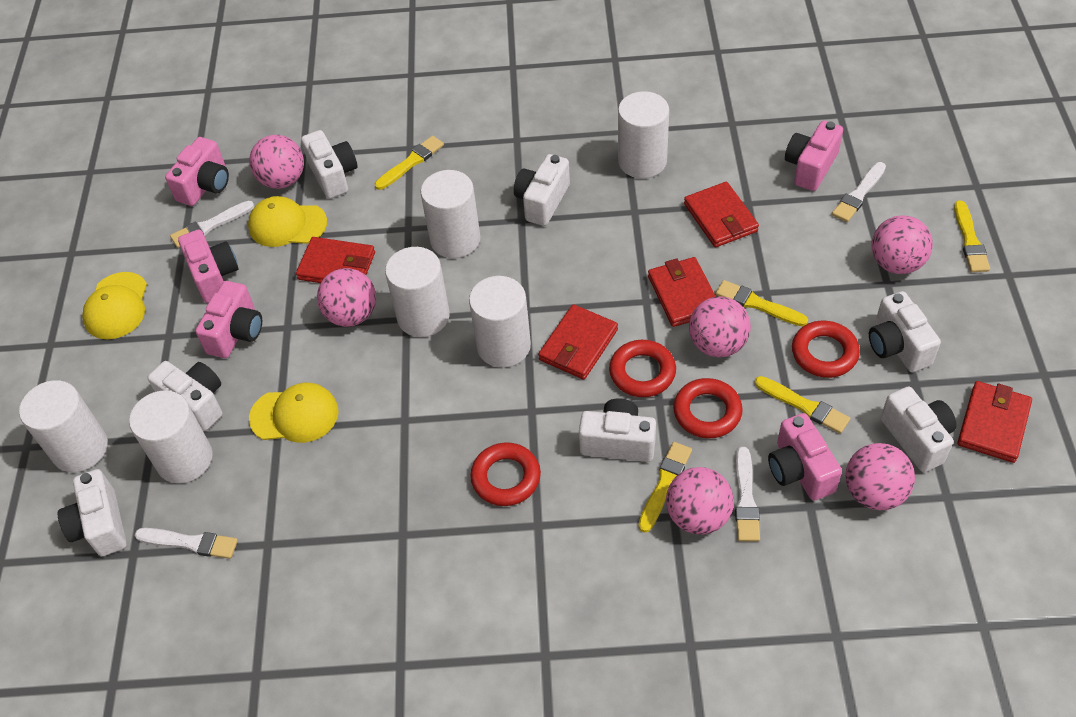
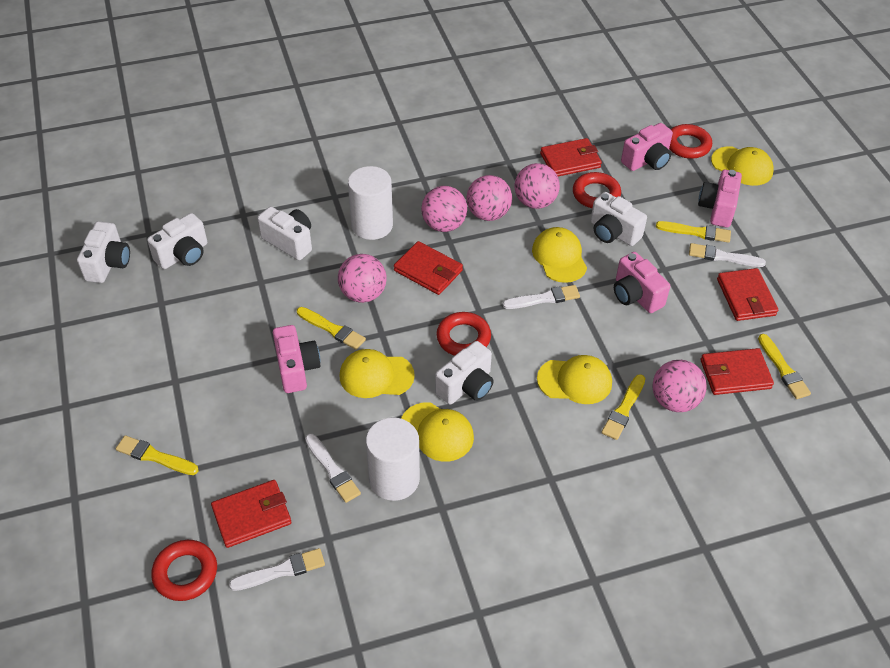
pink ball: [249,135,304,189] [317,268,376,327] [666,467,734,535] [689,296,751,357] [845,443,915,510] [871,215,933,274] = 6 -> [338,254,387,303] [421,186,467,232] [467,175,512,221] [514,163,560,209] [653,360,707,412] = 5
pink camera: [165,137,229,206] [178,229,239,303] [196,281,262,358] [768,413,842,501] [785,120,843,191] = 5 -> [273,325,321,393] [614,252,670,313] [621,123,673,171] [698,170,742,228] = 4
white camera: [58,469,127,556] [147,361,222,431] [301,130,358,199] [514,154,570,226] [579,398,656,462] [869,291,941,372] [881,386,957,472] = 7 -> [77,221,130,283] [147,213,207,269] [257,207,312,260] [435,341,494,405] [591,192,647,246] = 5
white cylinder: [19,380,108,472] [129,390,213,483] [385,247,450,337] [420,170,481,258] [469,276,531,368] [618,91,669,178] = 6 -> [348,166,393,240] [366,418,420,501] = 2
yellow cap: [82,272,147,339] [248,196,327,247] [249,383,339,443] = 3 -> [340,349,415,398] [401,402,474,462] [532,227,587,283] [537,355,612,404] [711,146,774,186] = 5

